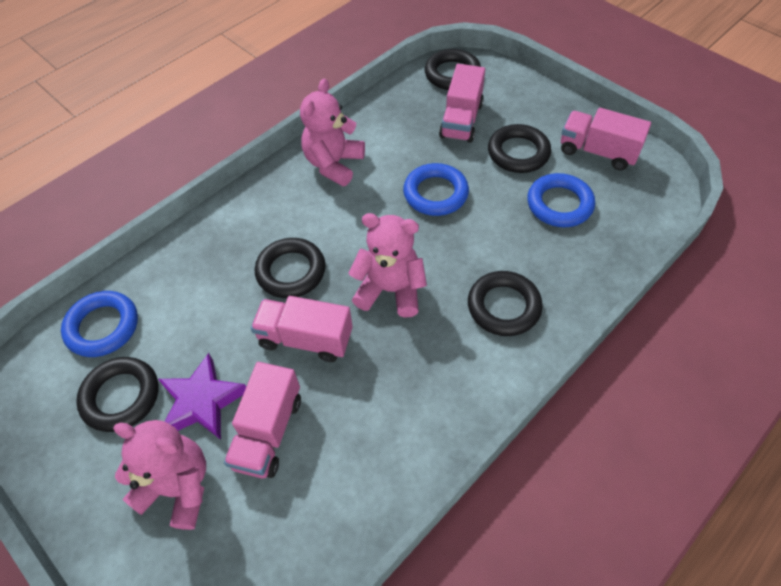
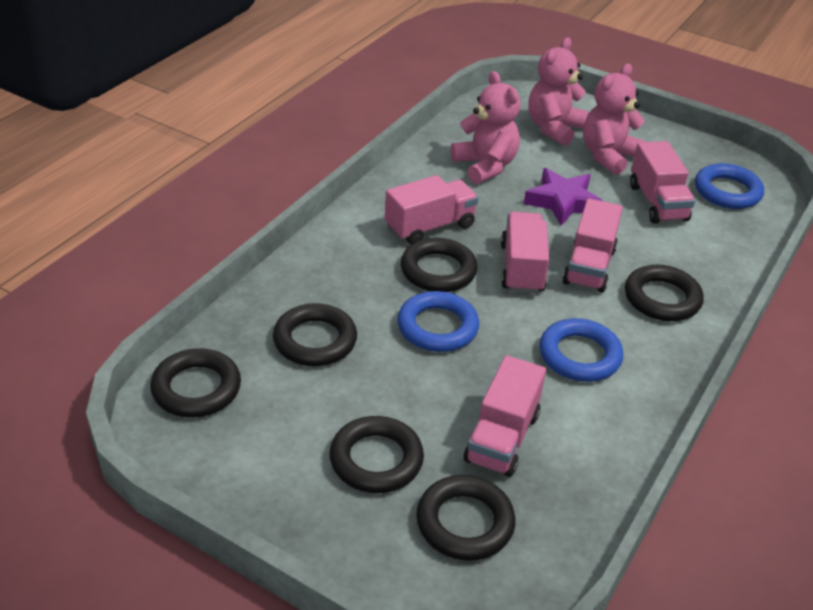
black ring: [76,357,158,432] [255,238,326,298] [425,49,481,90] [468,271,543,336] [488,124,551,173] = 5 -> [150,348,241,418] [273,303,357,366] [330,416,424,493] [401,238,478,292] [416,475,516,561] [625,265,704,321] = 6
pink truck: [224,362,301,478] [251,296,353,362] [439,64,485,143] [561,108,651,171] = 4 -> [385,175,479,245] [464,355,546,477] [501,211,549,293] [563,198,623,293] [630,141,695,224] = 5

